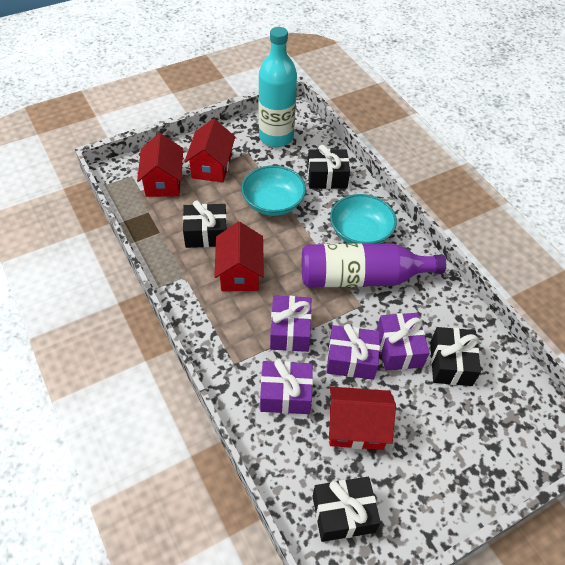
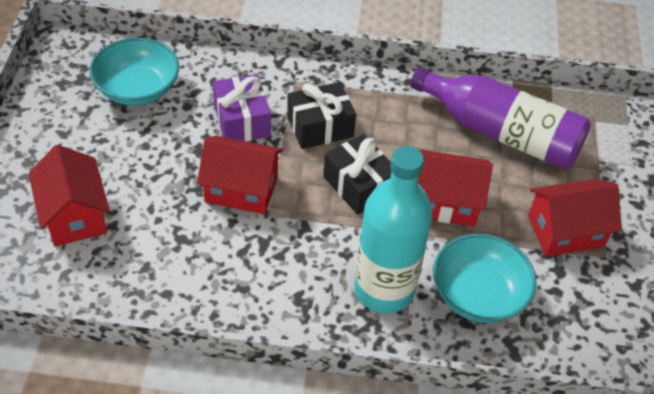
black gift: [183,200,227,248] [307,145,350,189] [313,477,381,542] [430,327,481,386] = 4 -> [287,82,356,149] [323,134,392,215] = 2
purple gift: [260,359,313,414] [270,295,312,352] [326,324,380,380] [376,313,429,371] = 4 -> [213,74,271,142] = 1

